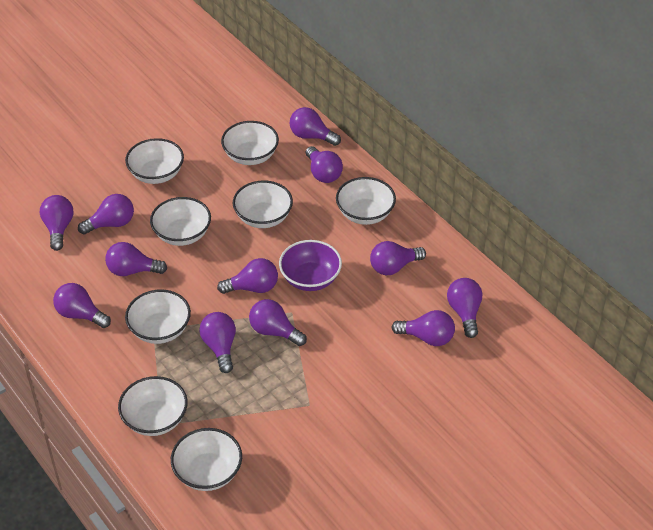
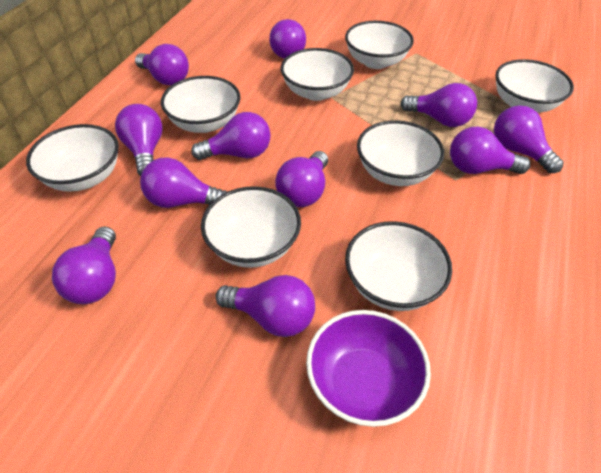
purple light bulb: [40,195,74,251] [53,283,111,328] [78,194,134,234] [105,242,167,276] [199,312,236,373] [217,258,278,294] [249,299,307,346] [290,107,341,146] [306,146,343,183] [370,241,426,275] [391,310,455,346] [447,278,482,338] = 12 -> [52,226,116,304] [115,104,162,176] [135,44,189,85] [140,158,227,208] [191,112,271,160] [216,275,315,337] [269,19,306,59] [275,151,328,207] [400,83,477,127] [450,127,530,174] [494,105,564,173] = 11

